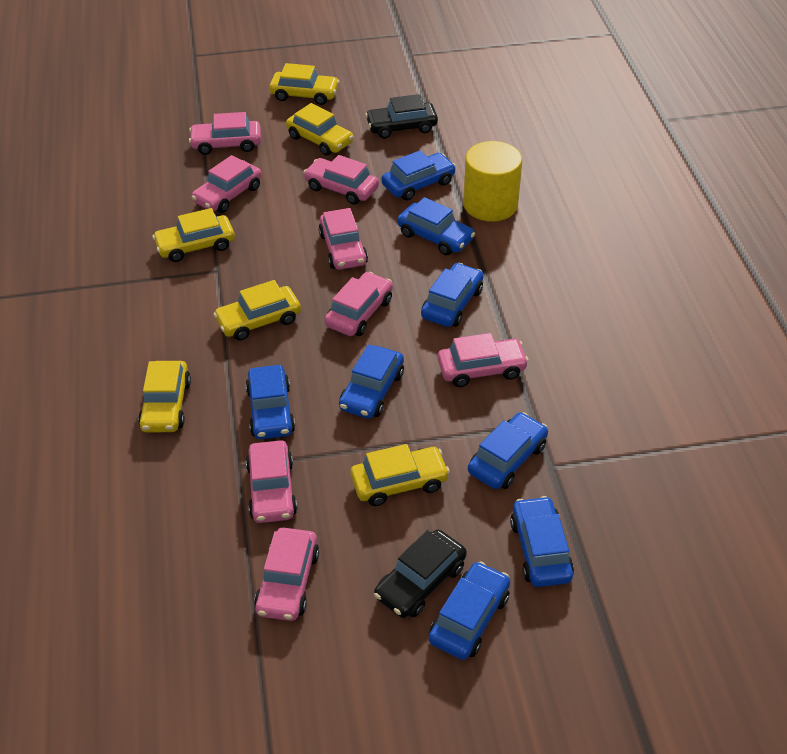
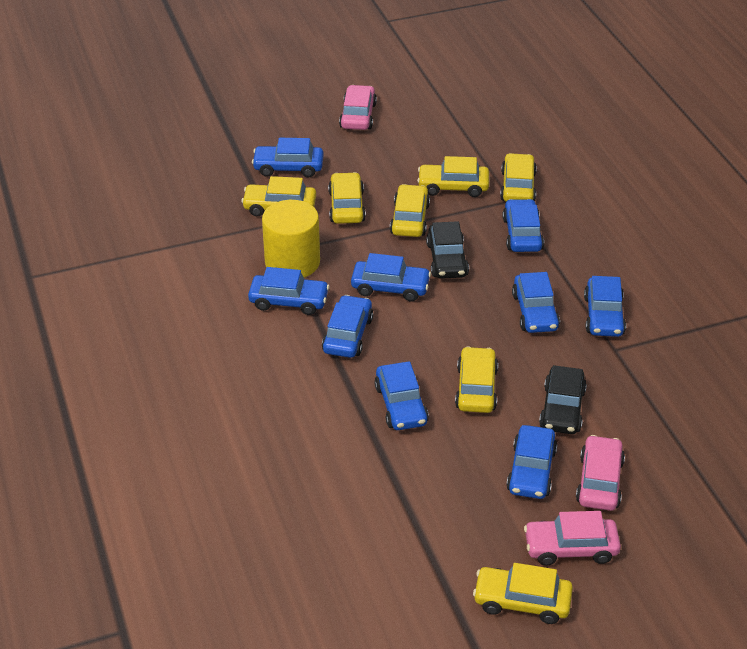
blue car: [245,365,295,439] [339,345,404,419] [381,150,456,201] [397,197,475,255] [421,263,483,327] [429,561,510,660] [468,412,548,489] [510,496,574,587] = 8 -> [248,267,329,315] [252,138,324,177] [322,295,373,358] [351,253,431,301] [374,361,429,430] [502,199,544,252] [506,425,557,499] [512,272,560,333] [584,276,626,337] = 9
pink car: [189,112,261,155] [191,155,262,213] [246,440,297,523] [254,528,319,621] [303,155,379,205] [318,208,368,270] [324,272,393,336] [438,333,529,387] = 8 -> [339,85,377,130] [524,511,621,566] [576,435,625,511] = 3
yellow car: [138,361,191,432] [152,208,235,262] [213,280,301,341] [269,63,339,105] [286,103,354,156] [350,444,450,506] = 6 -> [241,176,316,216] [328,172,366,224] [390,184,430,237] [417,156,489,197] [455,346,498,413] [473,563,573,624] [500,153,537,202] = 7

